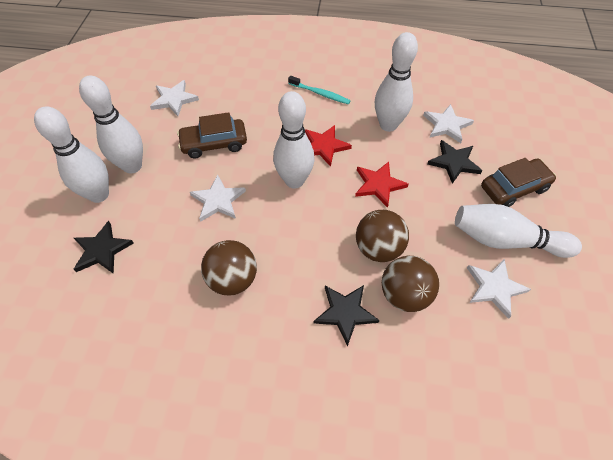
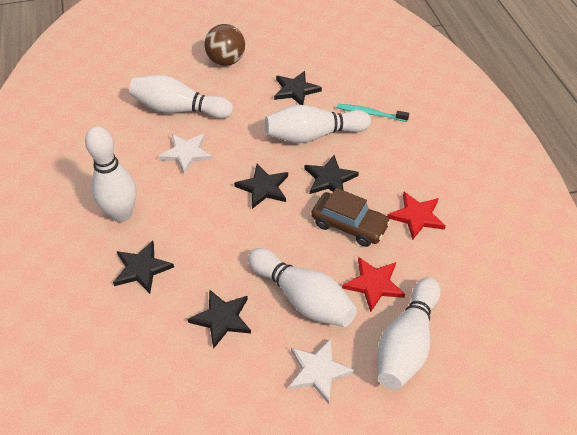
black star: [73,221,134,274] [313,285,380,347] [427,140,482,184] = 3 -> [113,241,174,294] [188,289,251,349] [234,164,288,209] [274,71,322,105] [304,155,359,194] = 5
brown ball: [201,240,257,295] [356,210,409,262] [382,256,439,312] = 3 -> [204,24,245,66] = 1
brown car: [177,112,247,158] [481,158,556,207] = 2 -> [311,188,391,247] = 1
white star: [150,80,199,116] [190,174,246,222] [423,104,474,143] [467,259,531,319] = 4 -> [158,134,213,174] [288,338,355,404] = 2

